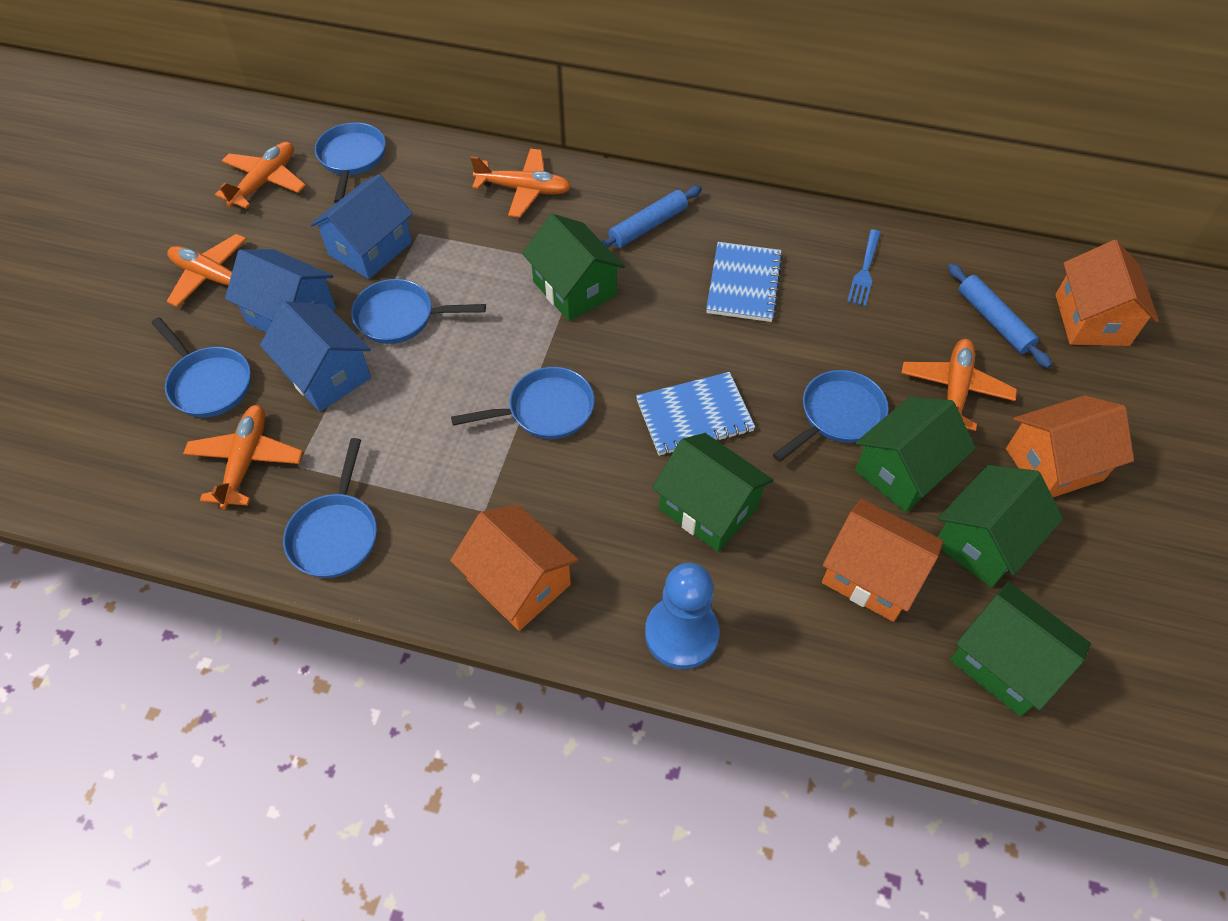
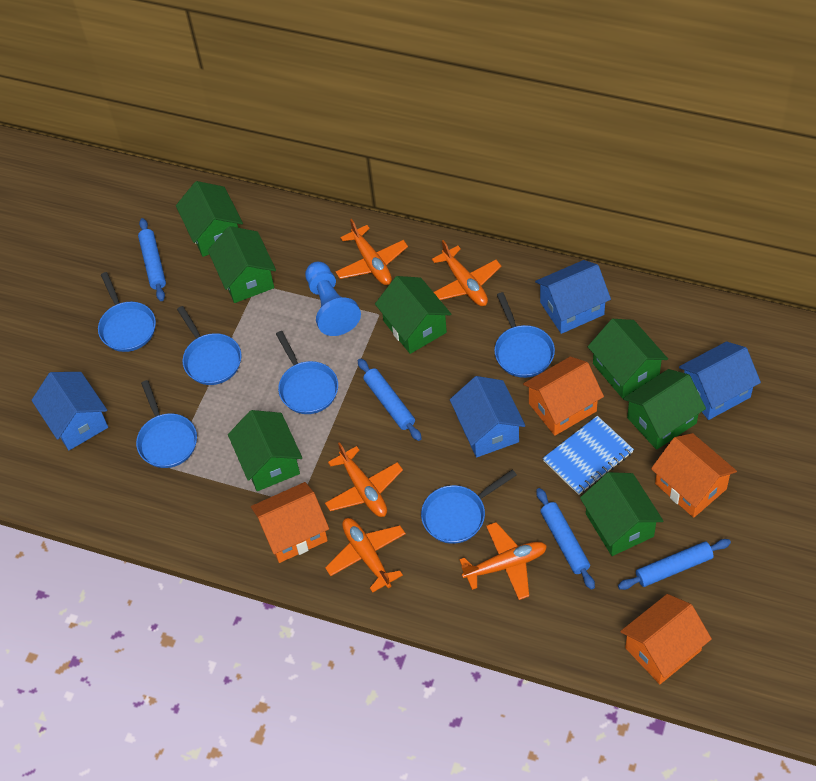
blue fork: [847,229,881,306] = 1 -> none = 0
blue house: [225,249,336,333] [260,301,371,412] [310,174,413,279] = 3 -> [31,372,108,450] [450,376,525,458] [535,260,611,334] [679,342,761,420] = 4
blue notebook: [636,372,755,456] [706,242,783,322] = 2 -> [543,416,634,495] = 1
blue rolling pin: [602,185,702,248] [948,263,1052,368] = 2 -> [138,218,166,301] [358,358,422,441] [536,488,595,590] [618,539,731,590] = 4
green house: [522,214,625,321] [652,433,773,552] [855,397,976,513] [938,465,1063,588] [950,582,1091,717] = 5 -> [176,181,243,257] [208,226,276,303] [228,410,302,491] [375,276,451,354] [580,472,663,556] [588,319,668,398] [623,369,706,450] = 7

